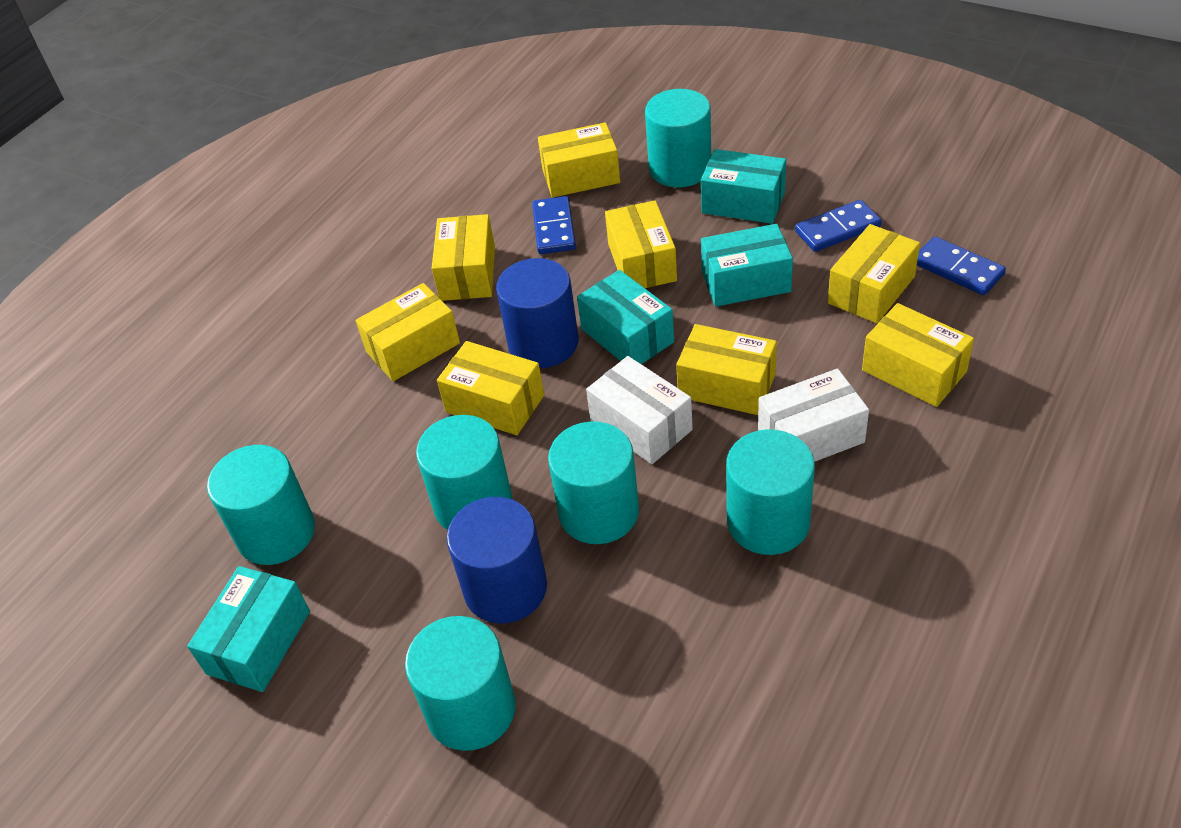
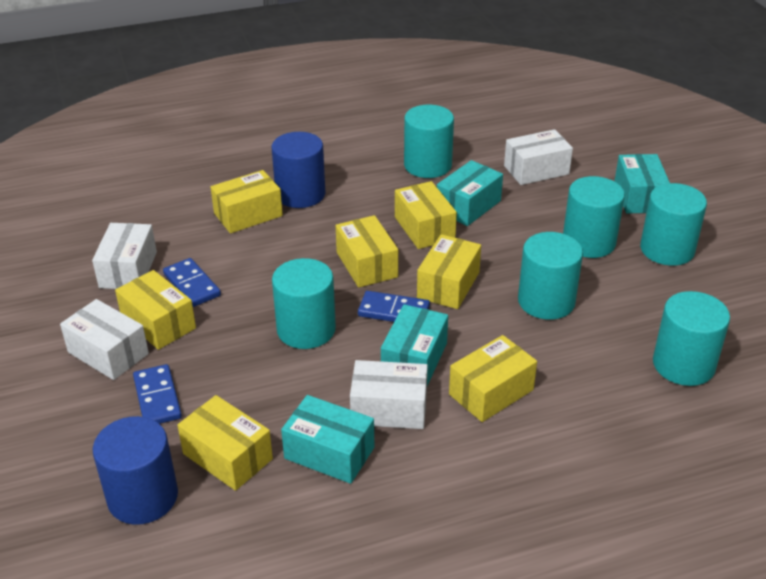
white box: [586,356,693,464] [758,369,869,461] = 2 -> [60,299,149,380] [92,223,157,289] [350,360,428,429] [504,129,573,185] = 4
yellow box: [356,283,460,381] [432,214,495,301] [437,341,544,435] [538,122,620,198] [605,200,677,288] [676,324,777,415] [828,224,920,323] [862,303,974,407] = 8 -> [115,270,196,350] [177,395,273,491] [210,170,283,233] [336,215,398,288] [395,181,457,249] [417,234,481,309] [449,335,537,422] = 7

